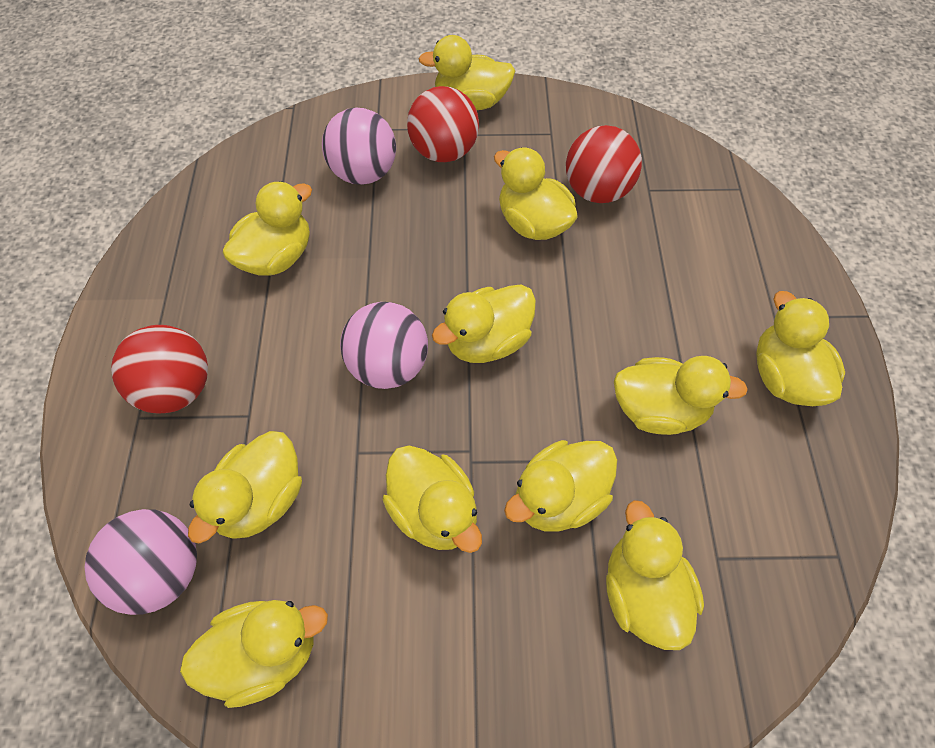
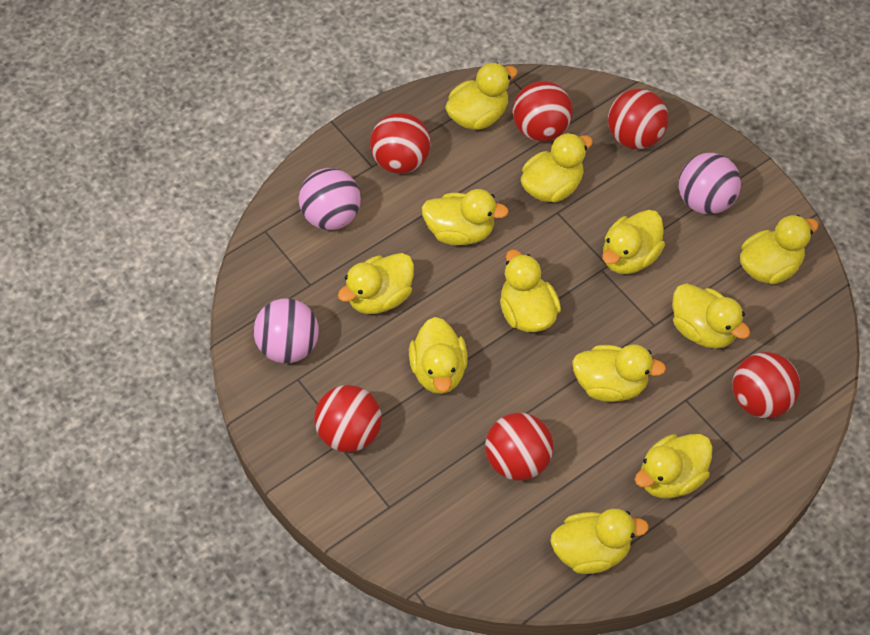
red ball: [111,325,208,413] [407,86,479,162] [566,125,642,203] = 3 -> [314,385,382,452] [370,113,431,174] [485,413,553,481] [513,81,573,141] [608,89,669,149] [732,352,800,419] = 6
yellow duck: [180,600,328,708] [188,431,302,543] [222,181,312,276] [382,445,482,553] [419,35,515,110] [432,285,536,363] [494,147,578,240] [504,440,617,532] [606,500,704,650] [614,356,748,435] [756,291,845,406] = 11 -> [338,253,414,314] [409,317,468,394] [421,189,509,245] [445,62,518,130] [500,250,561,332] [521,133,593,203] [550,509,649,574] [572,344,666,402] [603,210,665,274] [635,434,713,498] [672,283,750,349] [740,215,819,285] = 12

